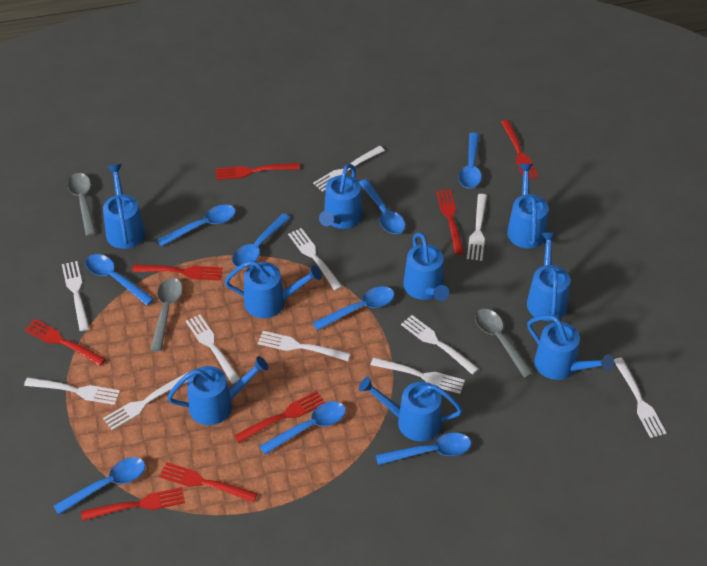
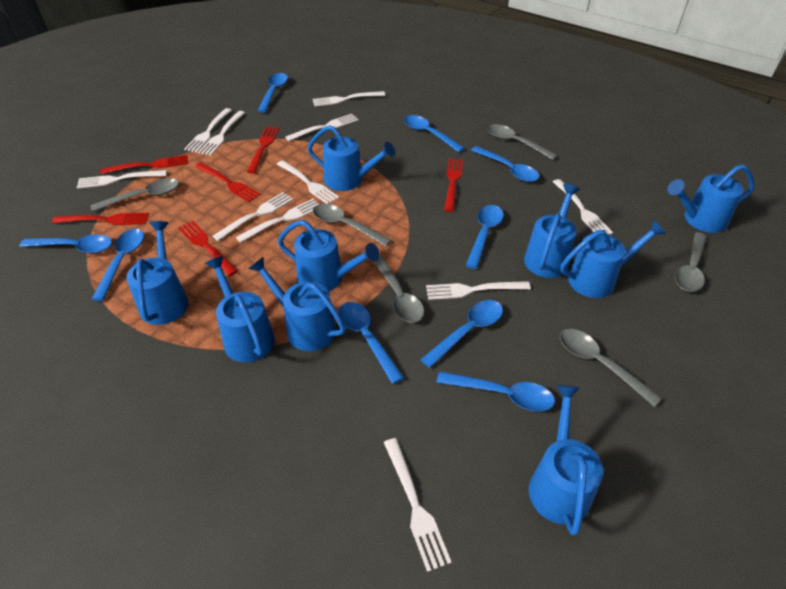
grey spoon: [67,173,96,236] [150,278,183,352] [475,309,534,378] = 3 -> [90,178,179,212] [313,204,392,246] [373,255,424,323] [488,124,558,160] [560,329,662,407] [675,232,707,292] = 6
red fork: [25,319,106,366] [81,487,185,521] [132,265,223,281] [159,462,258,503] [216,163,300,180] [234,391,326,443] [436,189,464,254] [501,120,539,179] = 8 -> [52,213,149,225] [100,155,188,174] [178,221,238,276] [194,162,261,202] [247,127,279,174] [444,158,463,212] = 6

